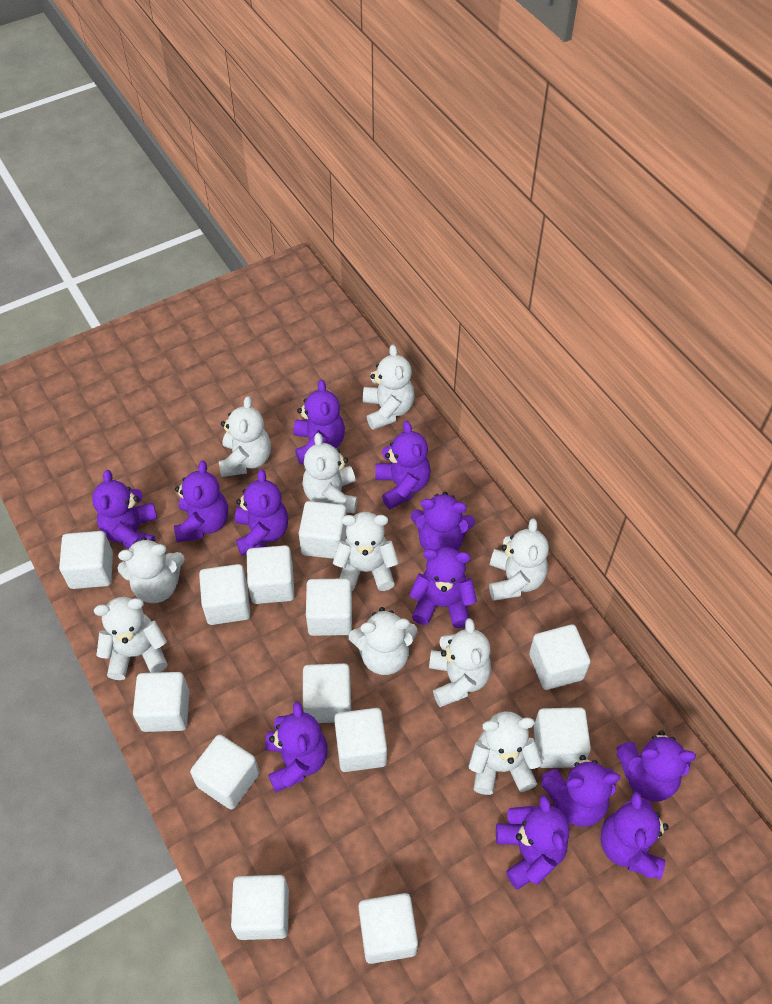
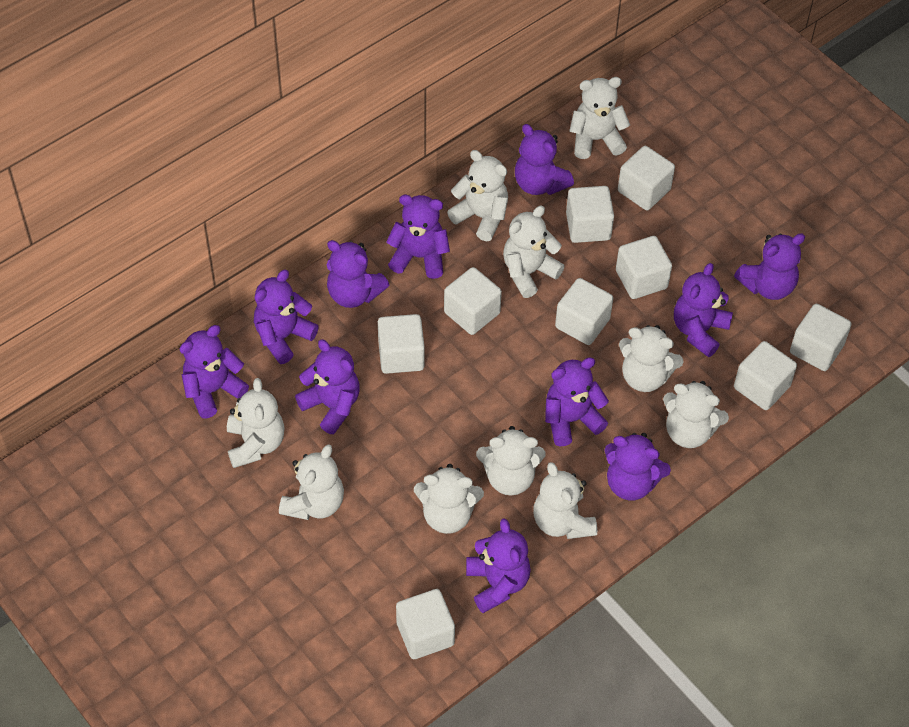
purple teddy bear: [92,470,157,548] [174,461,228,542] [235,469,288,556] [265,702,328,793] [293,380,345,465] [375,421,431,509] [409,547,477,628] [411,492,475,551] [496,795,570,890] [541,755,620,827] [601,792,669,879] [616,730,696,802] = 12 -> [180,325,249,419] [254,270,319,364] [295,339,360,434] [327,240,389,308] [386,195,450,279] [466,518,531,613] [515,124,574,195] [545,358,609,446] [604,433,671,500] [674,263,733,357] [734,233,805,300] = 11
white cube: [59,531,113,589] [133,672,190,732] [190,735,260,810] [199,564,250,625] [231,875,289,940] [247,545,295,604] [299,501,347,559] [303,663,351,723] [306,578,352,636] [334,708,387,772] [358,893,418,964] [529,624,590,690] [534,707,591,768] = 13 -> [378,314,425,374] [396,589,455,659] [444,267,502,335] [555,278,613,345] [566,186,614,243] [616,236,672,299] [618,146,675,210] [734,341,797,410] [790,304,851,371] = 9

